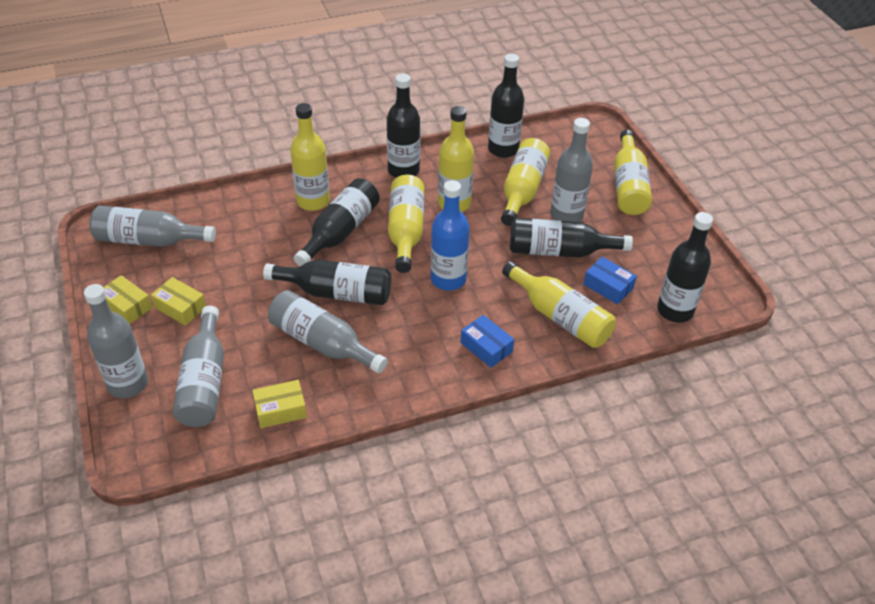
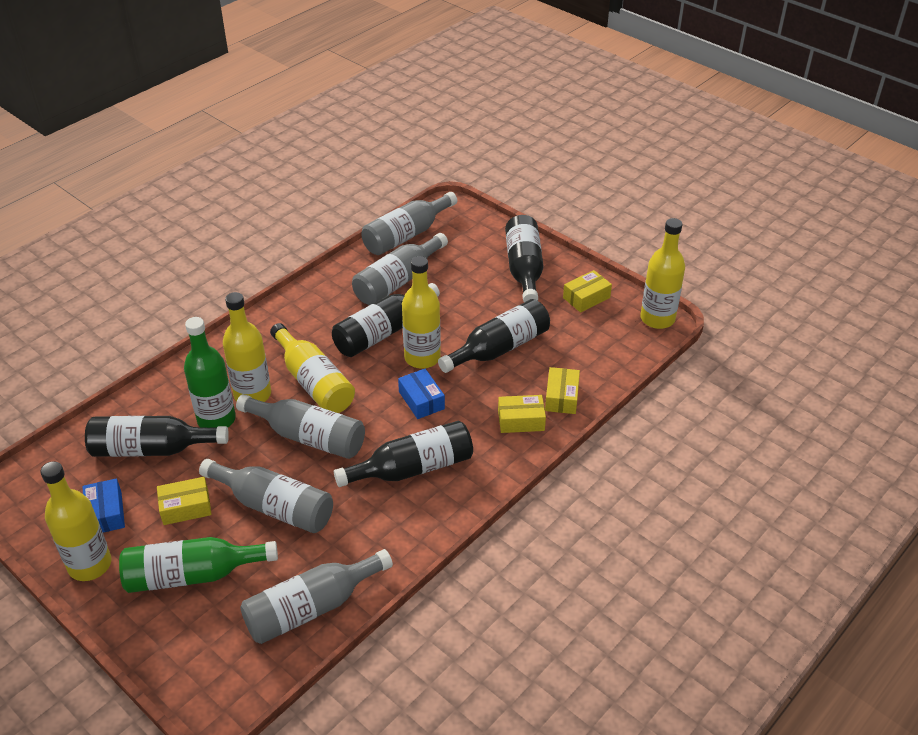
black bottle: [263,260,391,305] [294,178,380,266] [387,73,420,178] [488,53,524,158] [510,218,633,258] [657,212,713,323] = 6 -> [85,416,229,457] [332,283,440,357] [334,420,473,487] [438,299,550,373] [505,215,543,302] = 5
blue bottle: [431,180,470,291] = 1 -> none = 0
green bottle: none = 0 -> [119,537,278,593] [184,317,236,428] = 2
yellow bottle: [290,103,330,211] [388,175,424,273] [438,106,474,212] [501,138,550,226] [502,261,616,348] [614,130,652,215] = 6 -> [40,461,112,581] [223,292,271,402] [270,323,355,413] [402,256,441,369] [641,218,685,329] = 5
yellow box: [103,275,152,324] [151,277,206,326] [252,380,307,428] = 3 -> [157,477,212,525] [498,395,546,433] [545,367,580,414] [563,270,612,312] = 4

